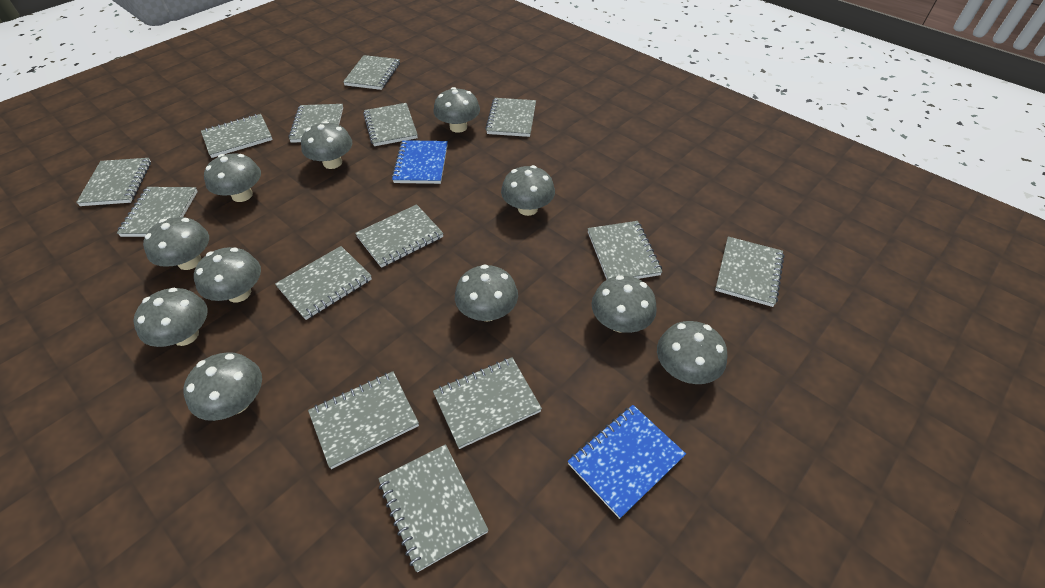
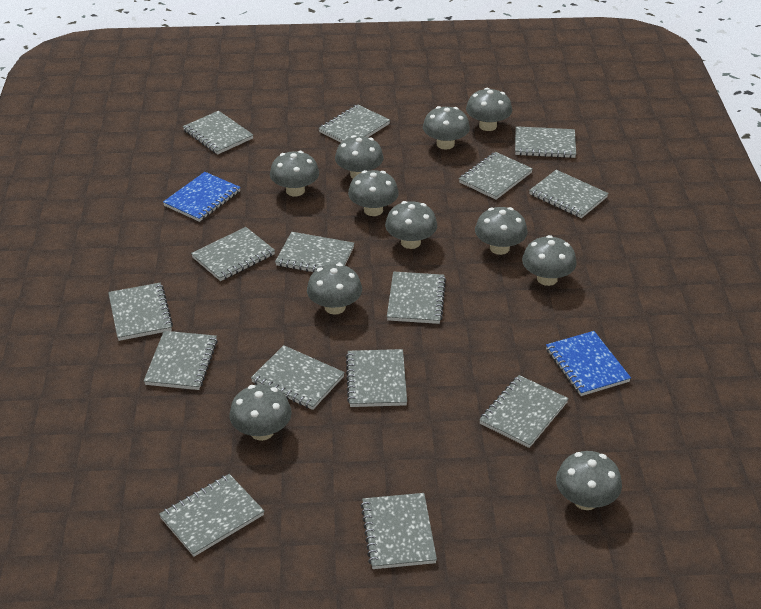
grey notebook: [76,158,151,206] [117,187,198,237] [201,114,273,158] [275,246,372,320] [288,104,343,143] [308,371,419,469] [343,55,400,90] [355,204,443,268] [363,103,418,146] [378,444,489,572] [433,357,542,449] [485,98,536,137] [588,221,662,280] [715,237,784,307] = 14 -> [108,283,173,341] [144,331,218,390] [159,474,264,557] [183,111,253,155] [191,227,275,281] [251,345,345,410] [275,232,354,272] [318,105,390,143] [346,349,407,407] [361,493,437,569] [387,271,446,324] [459,152,533,200] [479,375,569,448] [515,126,576,158] [529,170,609,218] = 15

